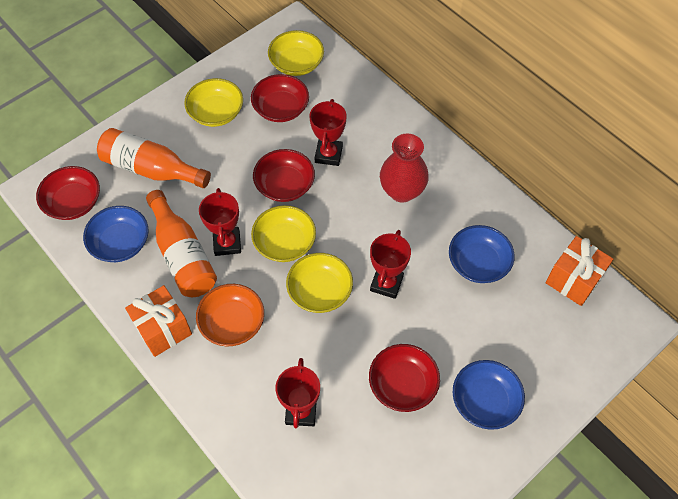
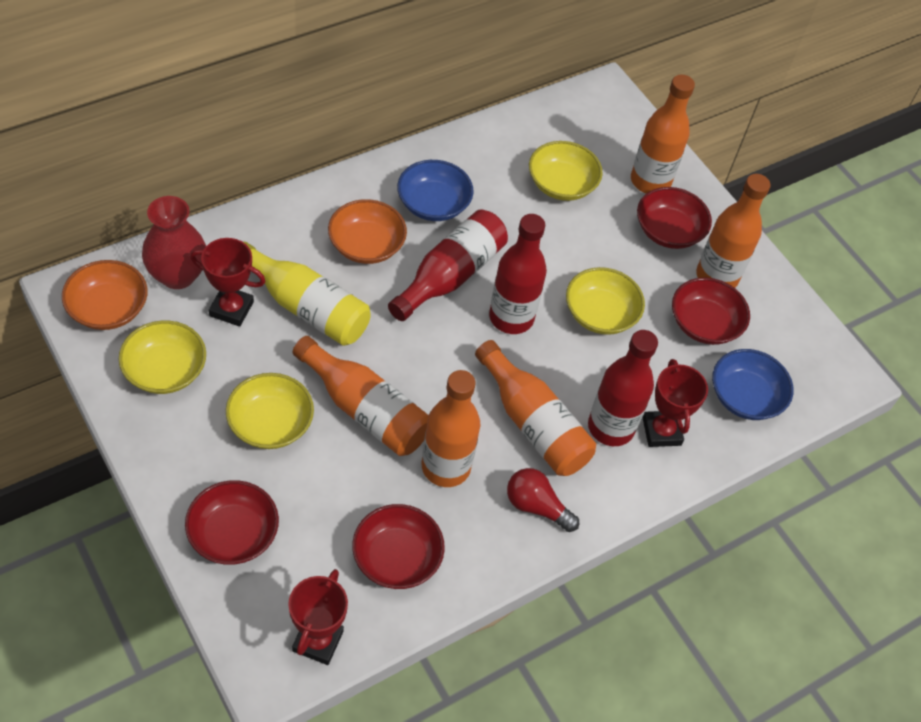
blue bowl: [83,206,149,262] [449,225,515,283] [453,360,525,430] = 3 -> [397,160,474,221] [712,349,794,420] = 2
orange bottle: [97,128,211,188] [146,190,217,297] = 2 -> [293,336,429,456] [422,370,480,487] [475,340,596,476] [631,75,695,194] [696,174,771,288] = 5
orange bowl: [196,284,264,346] = 1 -> [62,260,148,330] [328,199,407,264] = 2
orange gift: [125,285,192,357] [546,236,613,306] = 2 -> none = 0
red bottle: none = 0 -> [388,210,508,321] [489,214,547,334] [588,330,658,446] = 3
red light bulb: none = 0 -> [507,468,579,532] = 1
red trophy: [199,188,241,256] [275,358,320,428] [309,99,347,166] [370,230,411,299] = 4 -> [190,238,266,327] [288,569,348,665] [643,359,708,447] = 3
yellow bottle: none = 0 -> [244,242,371,346] = 1

